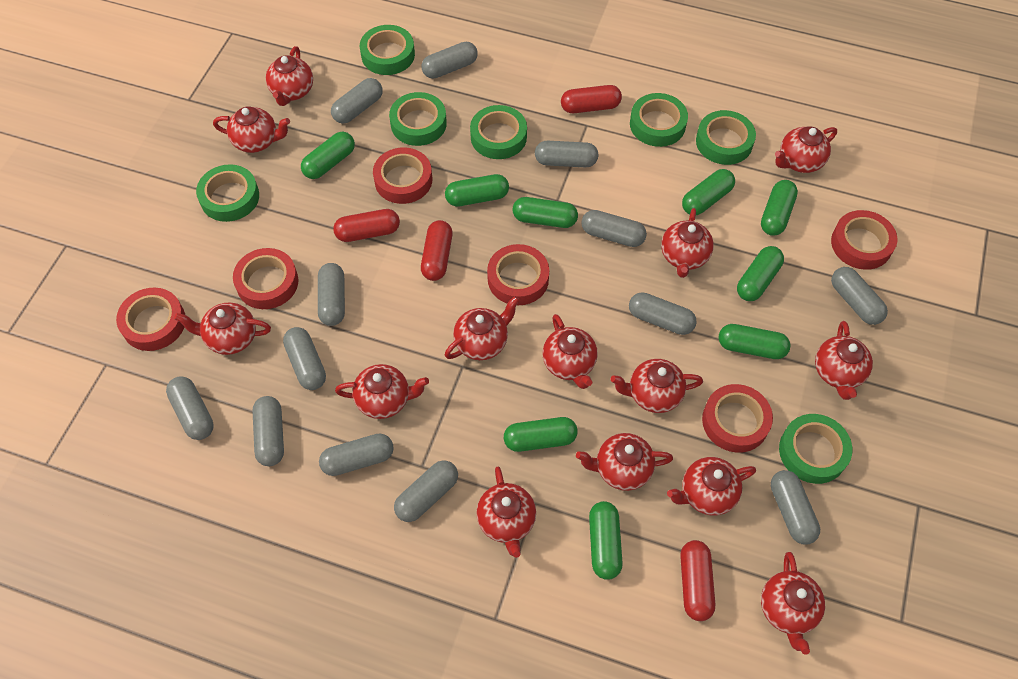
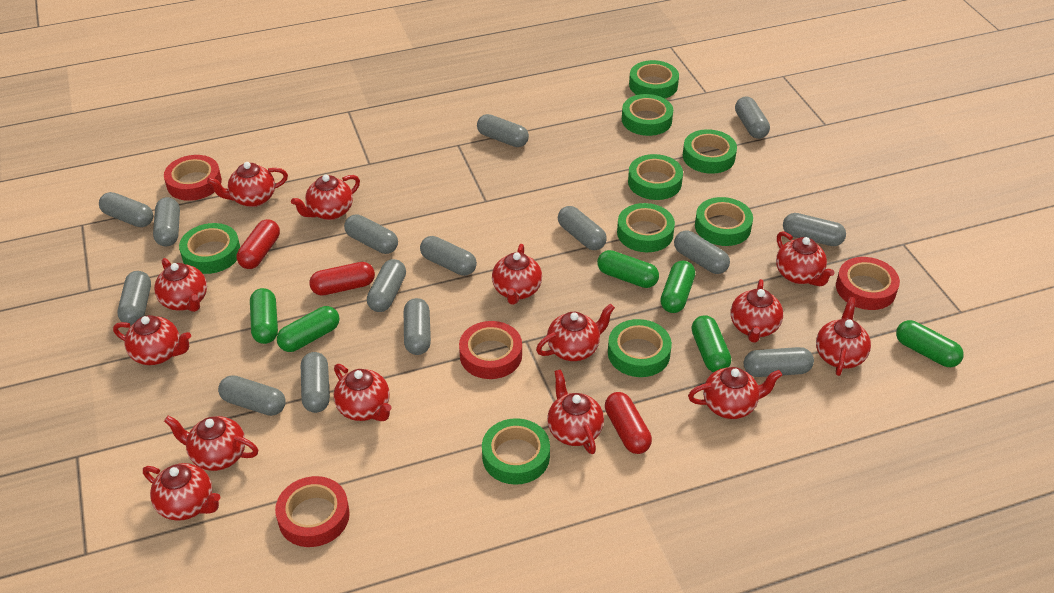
green capsule: [301,132,355,179] [445,174,509,207] [504,417,578,452] [513,197,578,228] [589,501,623,580] [682,169,735,215] [719,324,791,359] [737,246,784,301] [761,180,798,236] = 9 -> [250,288,278,344] [277,306,339,352] [597,250,659,288] [660,261,695,313] [691,315,731,372] [896,320,964,367] = 6
green tape: [196,164,259,222] [360,25,415,75] [389,92,447,146] [470,105,527,159] [630,93,688,147] [696,110,756,165] [779,414,852,484] = 7 -> [179,223,240,274] [482,418,550,485] [608,319,672,377] [617,203,675,252] [622,94,673,136] [628,154,683,200] [629,60,679,98] [683,129,737,174] [695,197,753,246] = 9
grey capsule: [166,377,214,440] [252,396,284,466] [283,327,326,390] [318,263,345,326] [319,433,394,476] [331,78,383,124] [394,460,458,522] [422,42,478,79] [535,141,599,167] [581,210,647,247] [629,292,697,335] [771,470,820,545] [831,267,888,325] = 13 -> [99,192,153,227] [118,271,151,325] [153,197,180,246] [218,375,286,416] [301,352,330,413] [344,214,398,254] [367,259,406,312] [404,298,431,355] [420,236,477,276] [477,114,529,147] [558,206,607,250] [674,230,730,274] [735,96,770,139] [744,347,814,377] [783,213,846,246] = 15
red capsule: [333,209,400,242] [421,220,453,281] [561,85,622,113] [680,540,715,621] = 4 -> [237,219,280,269] [309,262,375,296] [605,392,652,454] = 3
red tape: [116,288,185,351] [233,248,298,309] [373,147,432,204] [487,244,549,305] [702,384,773,453] [831,210,897,270] = 6 -> [164,155,222,201] [275,476,350,547] [459,321,522,379] [836,257,900,310] = 4

